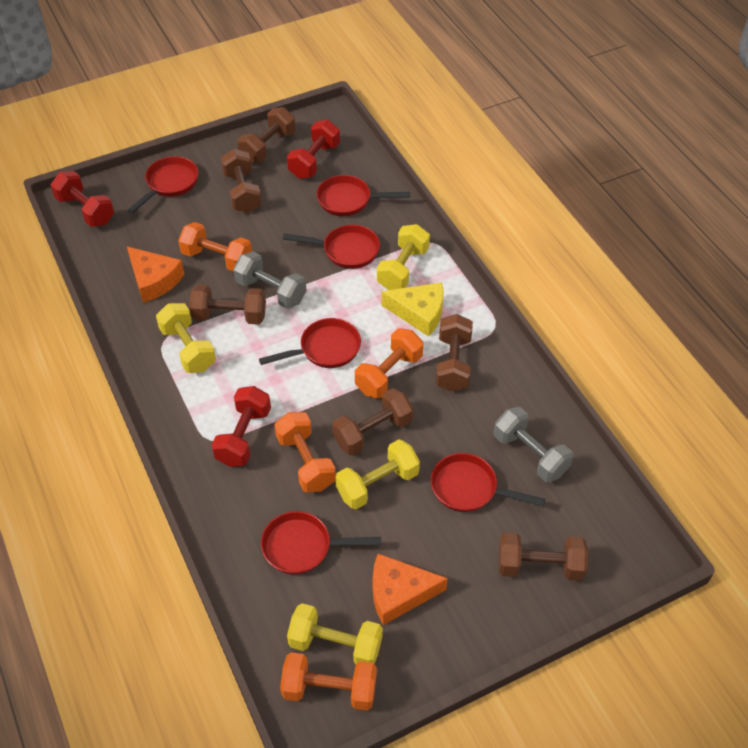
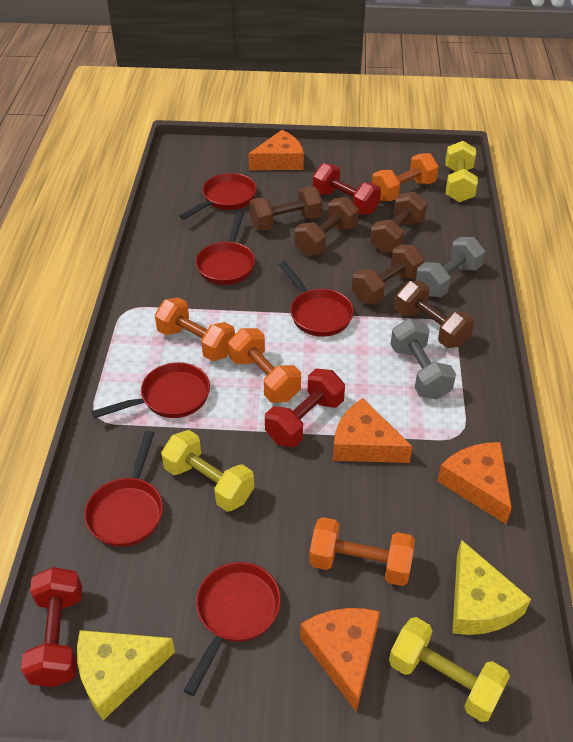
brown dumbbell: [189,285,266,325] [221,149,262,213] [237,107,295,163] [332,388,413,456] [436,314,473,392] [498,533,588,581] = 6 -> [249,186,323,231] [295,197,359,256] [352,245,424,305] [370,192,427,253] [395,281,474,348] = 5
orange cheese: [127,247,185,303] [373,554,448,625] = 2 -> [248,130,304,170] [300,608,380,712] [333,398,413,463] [437,442,512,524] = 4
yellow cheese: [382,282,444,337] = 1 -> [77,630,175,720] [452,540,531,635] = 2
yellow dumbbell: [156,303,216,373] [287,603,383,664] [335,439,420,509] [377,224,430,290] = 4 -> [161,430,254,512] [389,617,510,722] [445,141,478,202] = 3

